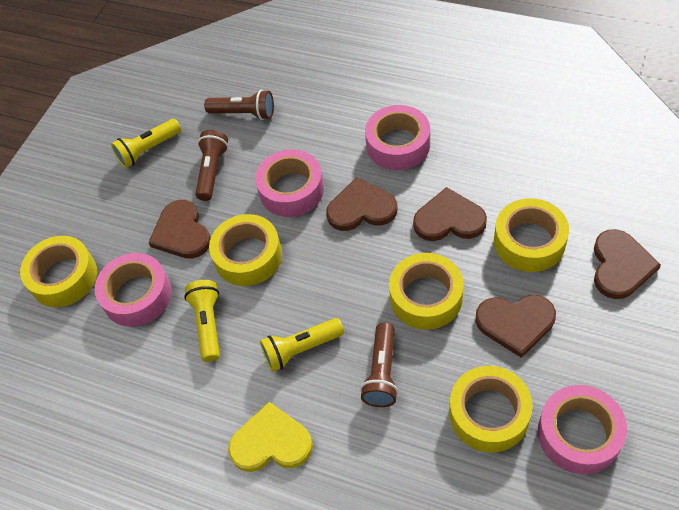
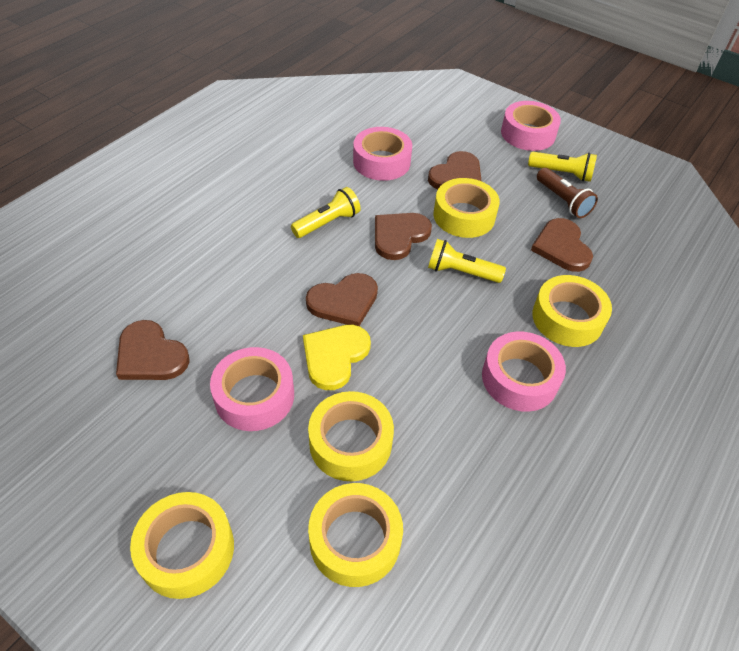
brown flashlight: [195,130,228,201] [204,90,274,120] [360,322,398,407] = 3 -> [537,168,598,218] = 1

